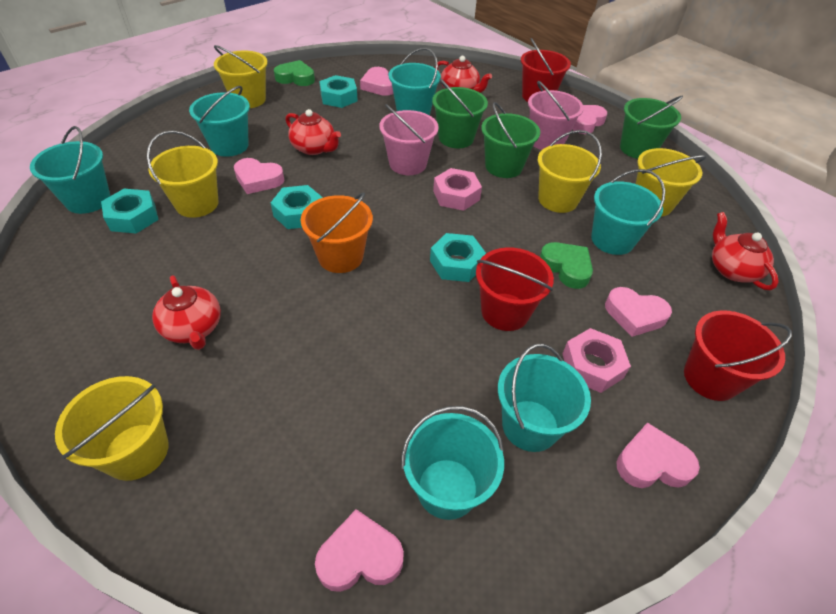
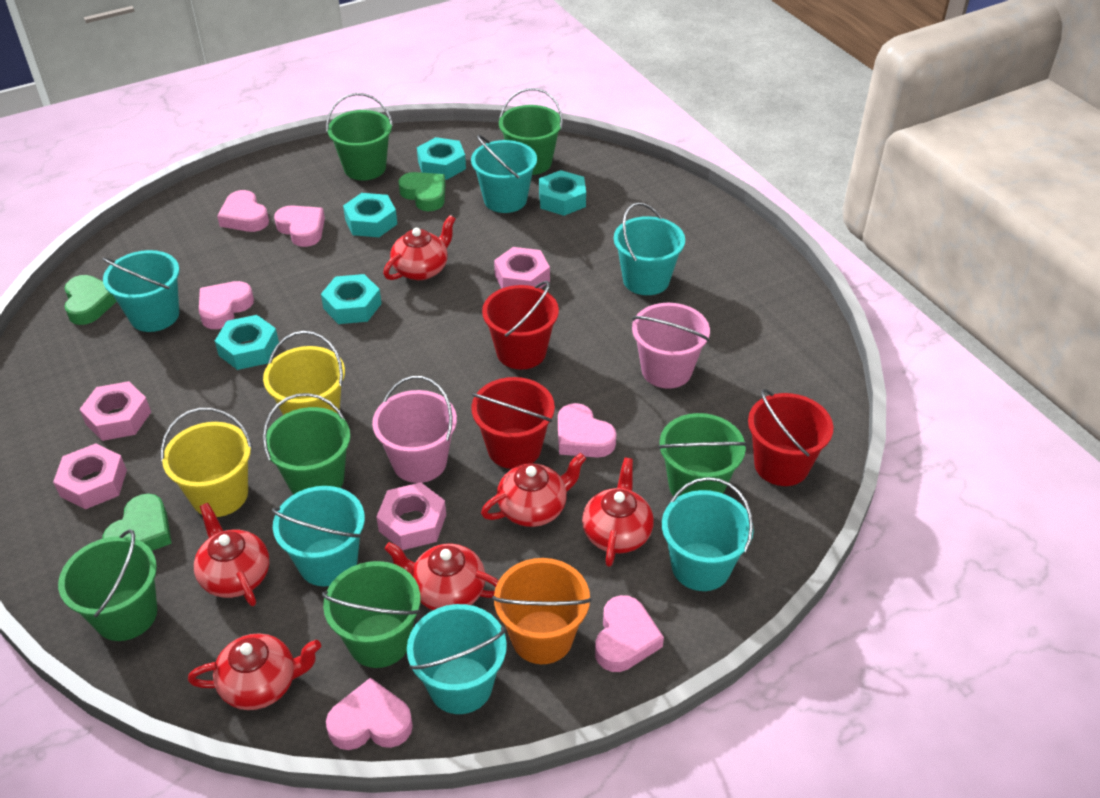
green bucket: [432,78,488,148] [481,102,540,178] [620,96,683,159] = 3 -> [58,529,157,641] [263,393,351,494] [322,561,421,668] [326,93,393,180] [499,88,563,175] [658,413,747,497] = 6
green heart: [274,60,315,86] [540,242,593,289] = 2 -> [64,275,117,325] [103,494,172,551] [398,172,445,211] = 3
pink nut: [433,168,482,211] [562,328,631,393] = 2 -> [53,443,127,509] [79,381,151,441] [376,482,446,550] [494,247,550,289] = 4
red teapot: [152,275,221,350] [285,109,341,155] [435,56,492,93] [712,212,779,290] = 4 -> [188,633,321,710] [194,503,270,606] [383,215,455,280] [385,542,499,610] [481,453,586,527] [582,458,654,567] = 6
turquoise nut: [101,189,159,234] [271,185,323,229] [319,75,357,108] [430,233,486,282] = 4 -> [215,315,279,370] [321,274,382,324] [343,193,397,237] [417,137,466,180] [539,170,586,216] = 5
yellow bucket: [55,376,169,481] [147,130,218,218] [214,45,268,108] [538,130,602,213] [636,148,706,217] = 5 -> [161,408,252,517] [263,331,345,415] = 2

